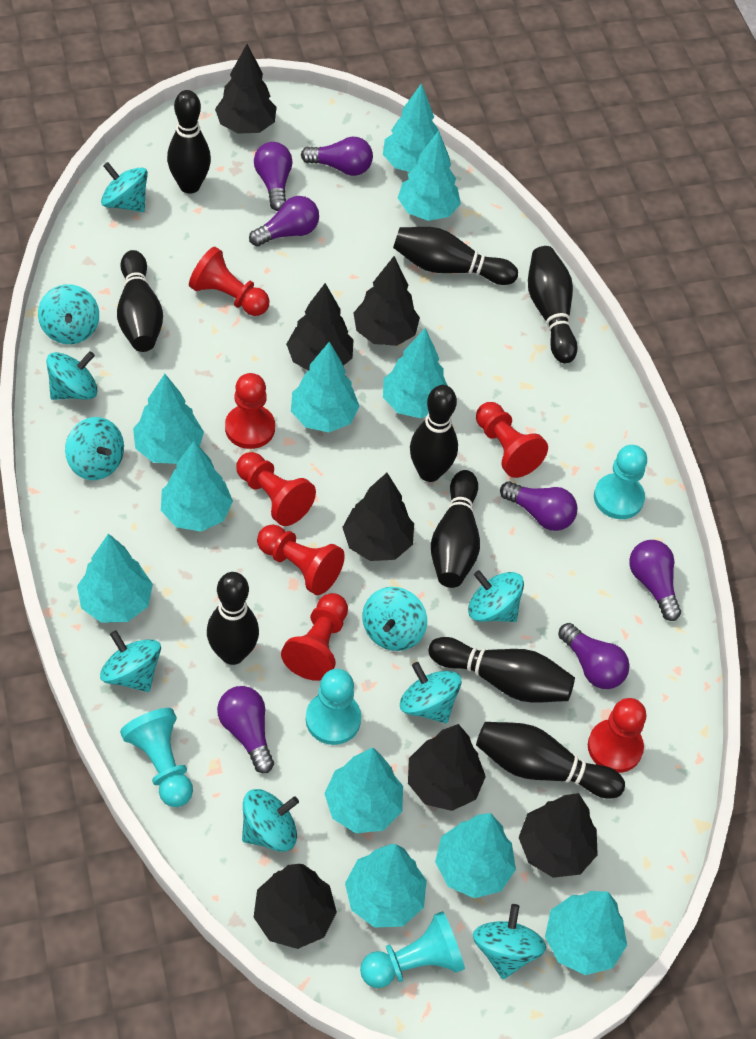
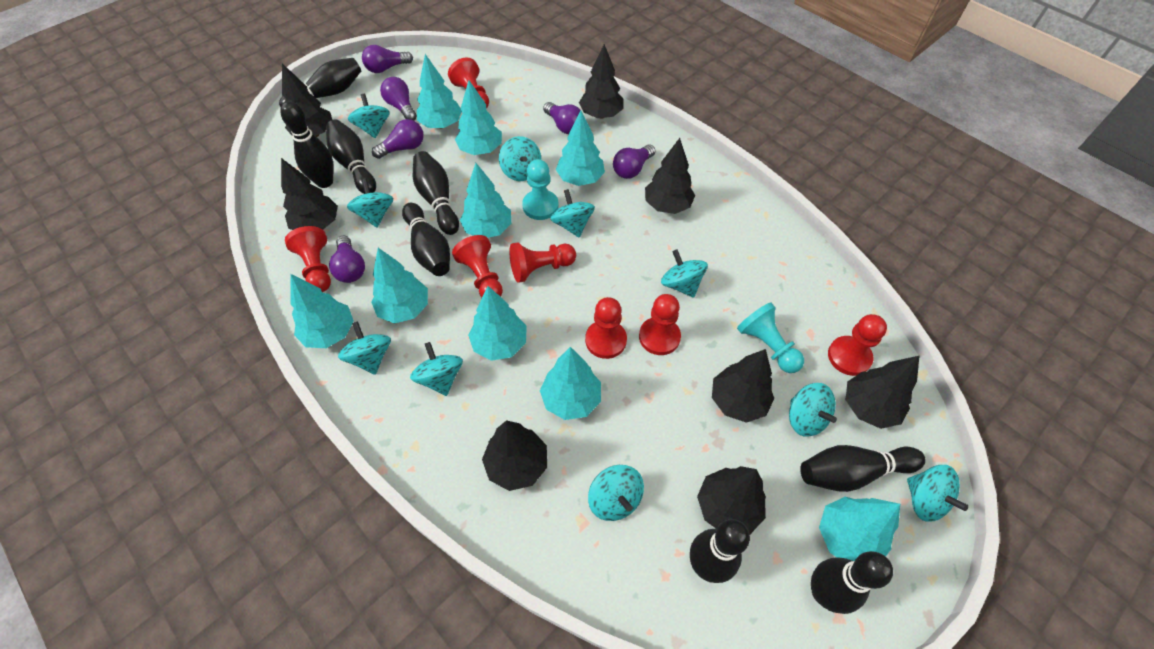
black bowling pin: [117,250,163,352] [167,90,211,194] [207,572,259,665] [393,227,518,285] [410,385,458,482] [429,637,575,703] [431,470,480,588] [476,722,625,799] [528,246,578,364] = 9 -> [279,58,361,107] [280,101,334,188] [326,119,376,194] [402,203,450,276] [413,151,459,235] [690,519,750,583] [800,445,926,492] [811,551,893,614] = 8
black tree: [215,44,277,134] [254,864,337,949] [286,283,353,371] [342,473,414,561] [354,256,420,346] [408,724,486,811] [519,793,598,878] = 7 -> [281,158,338,230] [282,63,332,137] [482,420,547,491] [579,44,623,119] [645,138,695,214] [697,466,766,534] [712,349,774,423] [846,356,919,429] = 8
purple light bulb: [217,686,274,773] [249,196,319,247] [254,142,293,211] [301,137,373,176] [500,481,578,531] [558,623,630,689] [629,540,681,621] = 7 -> [329,236,365,283] [362,45,413,73] [372,119,424,159] [380,77,417,121] [543,102,581,134] [613,144,655,179] = 6
turquoise pawn: [120,708,193,807] [306,669,361,745] [360,911,465,988] [594,445,647,519] = 4 -> [522,159,559,220] [737,302,804,373] = 2
turquoise tree: [77,533,153,623] [133,374,204,464] [161,441,233,532] [291,342,360,432] [324,747,403,833] [345,844,427,927] [383,83,439,172] [383,328,448,418] [398,131,461,221] [435,813,516,898] [545,891,627,975] = 11 -> [290,274,354,348] [371,248,428,324] [417,54,462,128] [455,80,502,155] [460,163,511,238] [468,286,527,361] [540,347,601,420] [556,111,605,186] [819,497,900,561] = 9

